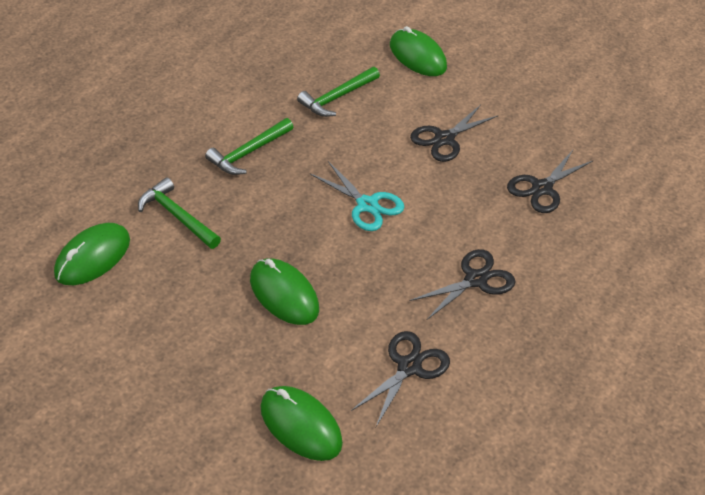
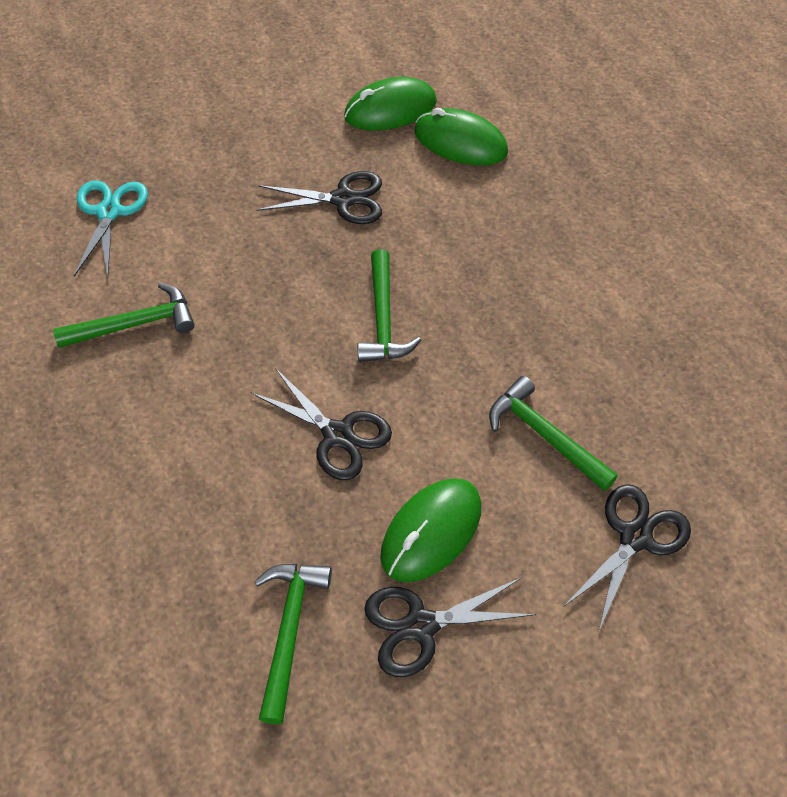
green hammer: [138,177,221,249] [205,118,294,175] [297,67,380,117] = 3 -> [53,283,194,348] [254,564,332,724] [357,249,421,362] [489,376,618,491] = 4
green mouse: [54,223,130,285] [250,258,319,325] [260,386,343,461] [390,26,447,76] = 4 -> [344,77,437,130] [380,478,481,582] [414,108,508,166] = 3

